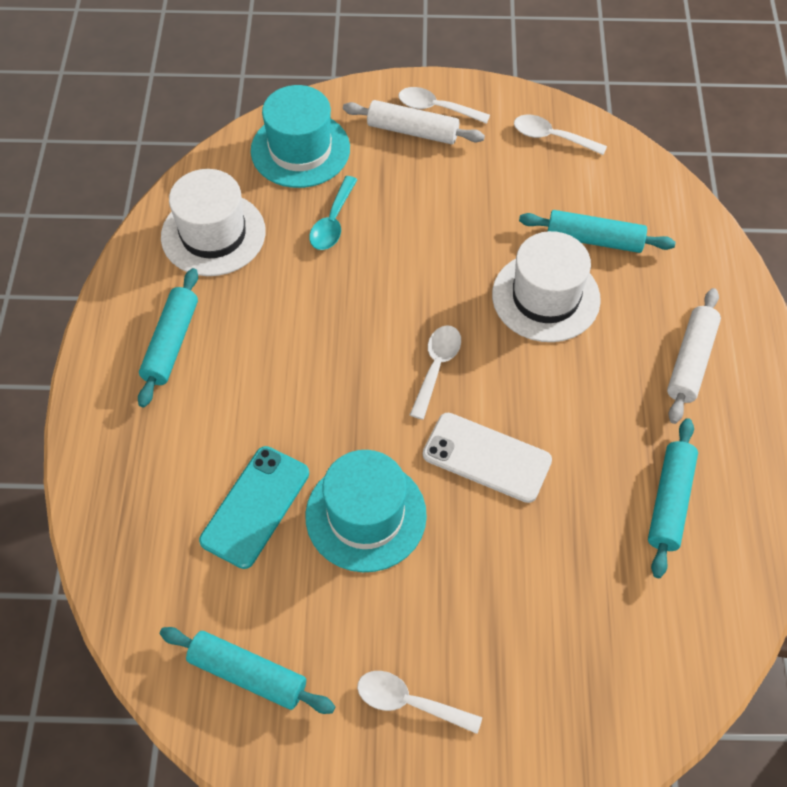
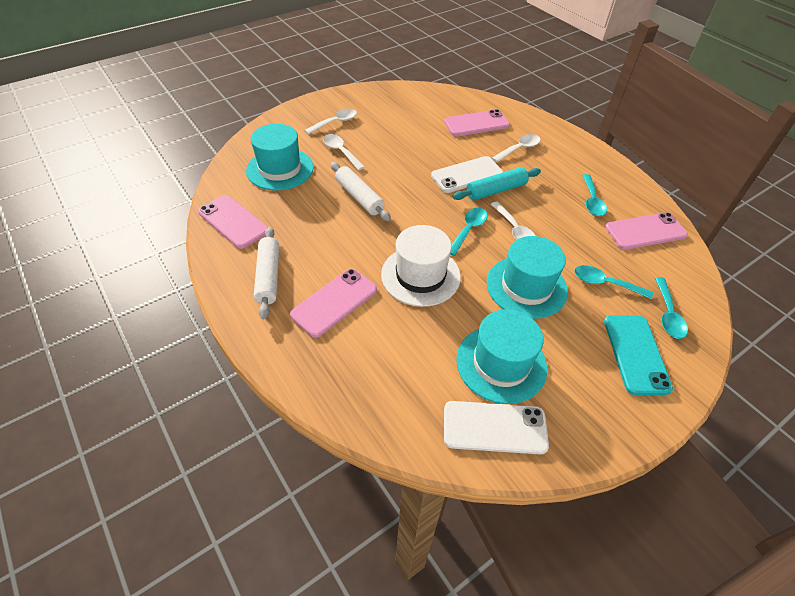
pink phone: none = 0 -> [198,195,268,249] [290,269,377,338] [444,109,510,136] [605,212,688,250] = 4
turquoise hat: [251,85,350,188] [306,450,427,572] = 2 -> [246,124,314,190] [456,310,547,404] [487,236,568,319] = 3
turquoise rolling pin: [138,268,198,408] [160,627,335,714] [519,210,676,253] [648,418,698,578] = 4 -> [452,167,541,200] = 1
turquoise spoon: [309,176,358,250] = 1 -> [450,208,488,256] [574,265,653,299] [582,174,607,216] [655,277,688,339] = 4
white hat: [161,169,266,276] [492,231,601,342] = 2 -> [381,225,461,307] = 1
white phone: [423,413,552,503] = 1 -> [431,156,503,193] [444,401,549,454] = 2

